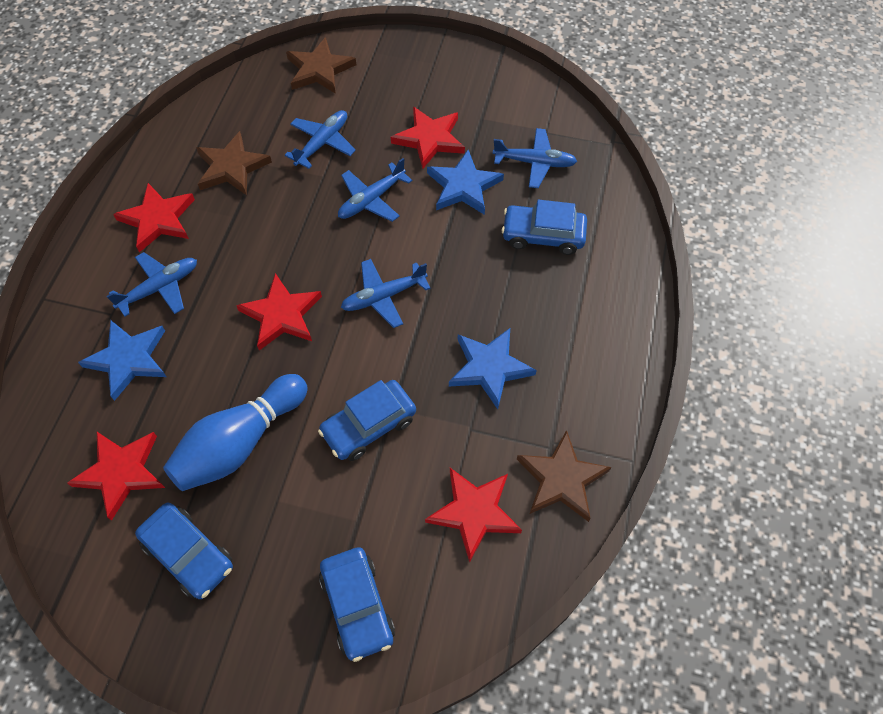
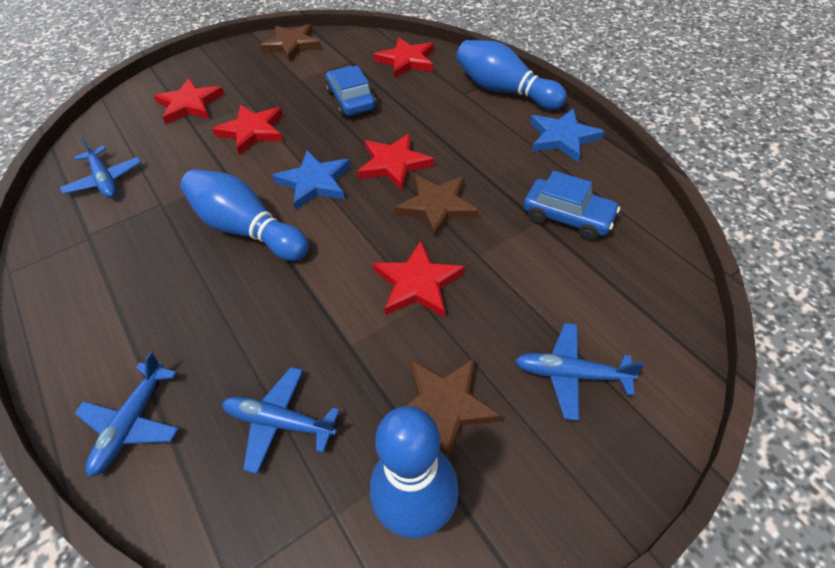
blue bowling pin: [163,374,308,491] = 1 -> [180,169,309,261] [370,406,459,539] [456,40,567,110] = 3
blue car: [135,503,233,599] [318,380,416,461] [319,547,395,662] [502,200,587,255] = 4 -> [325,66,377,117] [523,171,620,240] = 2
blue plane: [107,252,197,317] [285,110,356,169] [338,158,412,222] [341,259,431,328] [493,128,577,188] = 5 -> [60,137,141,198] [74,352,179,477] [222,367,339,474] [515,323,645,421] = 4
blue star: [78,320,167,401] [427,150,504,215] [449,328,537,409] = 3 -> [272,150,351,210] [530,108,605,162] = 2

